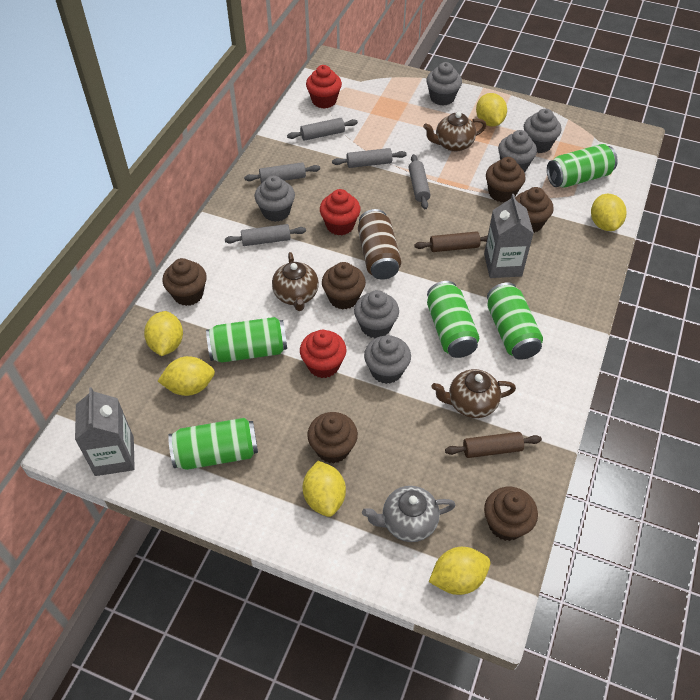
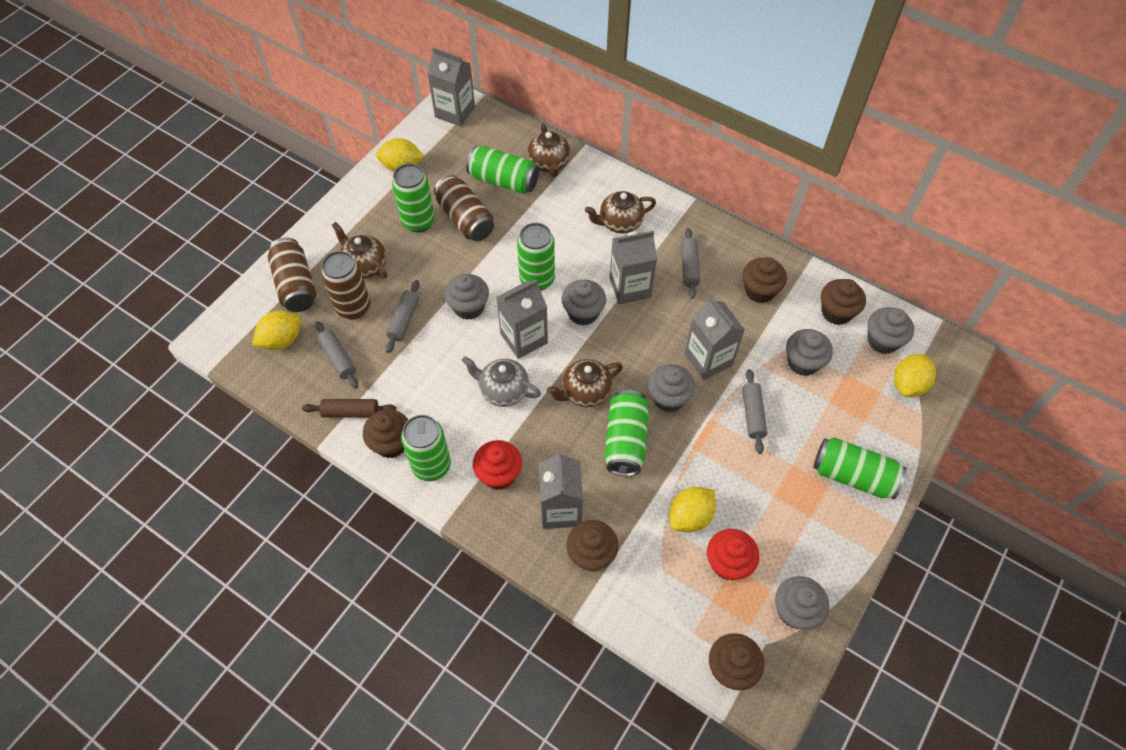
brown can: [358,209,401,280] = 1 -> [268,238,316,312] [321,251,370,319] [434,175,494,241] = 3
brown cupcake: [162,258,207,306] [307,412,358,463] [322,262,366,310] [484,487,538,541] [486,157,525,202] [515,187,554,233] = 6 -> [363,409,408,458] [567,520,618,571] [709,633,764,690] [743,257,787,303] [821,279,866,325] = 5
brown rolling pin: [414,231,488,252] [445,432,542,458] = 2 -> [302,399,396,418] = 1
brown teapot: [272,252,319,311] [423,112,486,152] [431,369,516,418] = 3 -> [332,222,387,279] [527,123,570,177] [547,359,623,407] [585,191,656,233] = 4
green can: [168,418,258,470] [206,317,287,363] [427,281,479,358] [487,282,543,360] [547,144,618,188] = 5 -> [392,163,435,232] [401,415,451,481] [466,146,539,194] [517,223,555,291] [604,390,649,476] [813,437,907,499] = 6
grey carton: [75,387,135,476] [484,194,534,278] = 2 -> [427,48,475,126] [496,280,548,359] [539,451,583,529] [610,231,657,304] [685,297,745,380] = 5
grey rolling pin: [225,224,306,246] [244,162,320,183] [287,118,358,141] [332,148,407,168] [409,154,431,209] = 5 -> [315,321,358,389] [386,280,420,353] [681,228,700,299] [742,369,767,454] = 4
red cupcake: [300,330,346,378] [306,65,342,109] [320,189,361,235] = 3 -> [473,440,522,490] [707,529,759,580] = 2
yellow lemon: [144,311,183,356] [158,356,215,396] [303,461,346,517] [429,547,490,595] [476,93,507,127] [591,194,626,231] = 6 -> [252,311,301,350] [376,138,424,171] [669,487,716,532] [894,354,936,397] = 4

